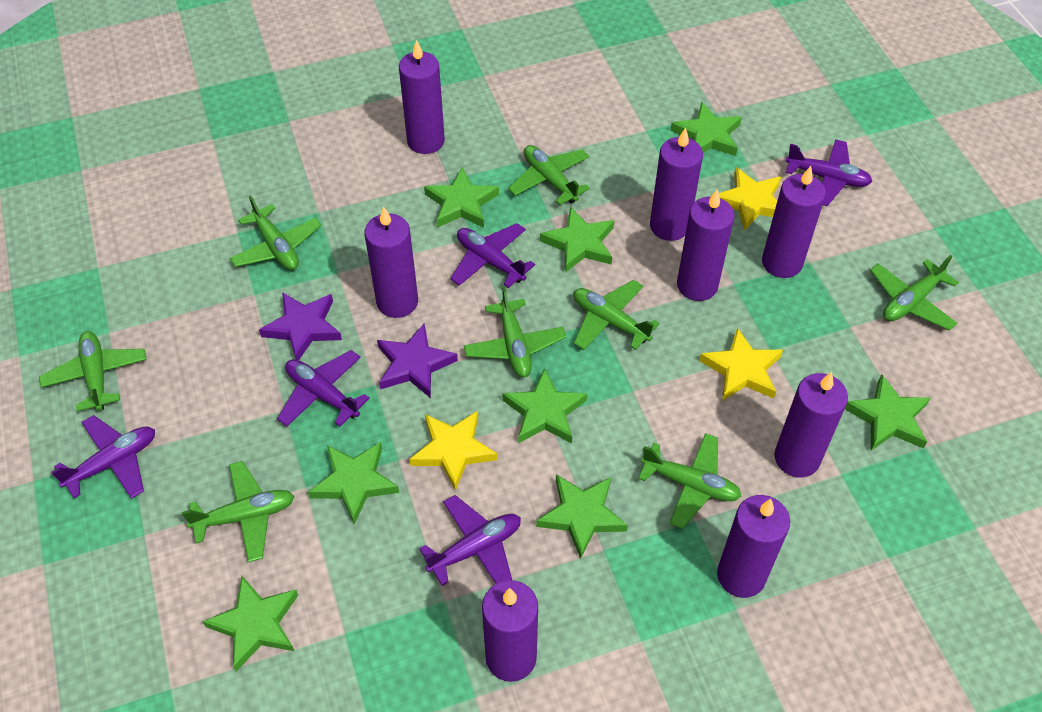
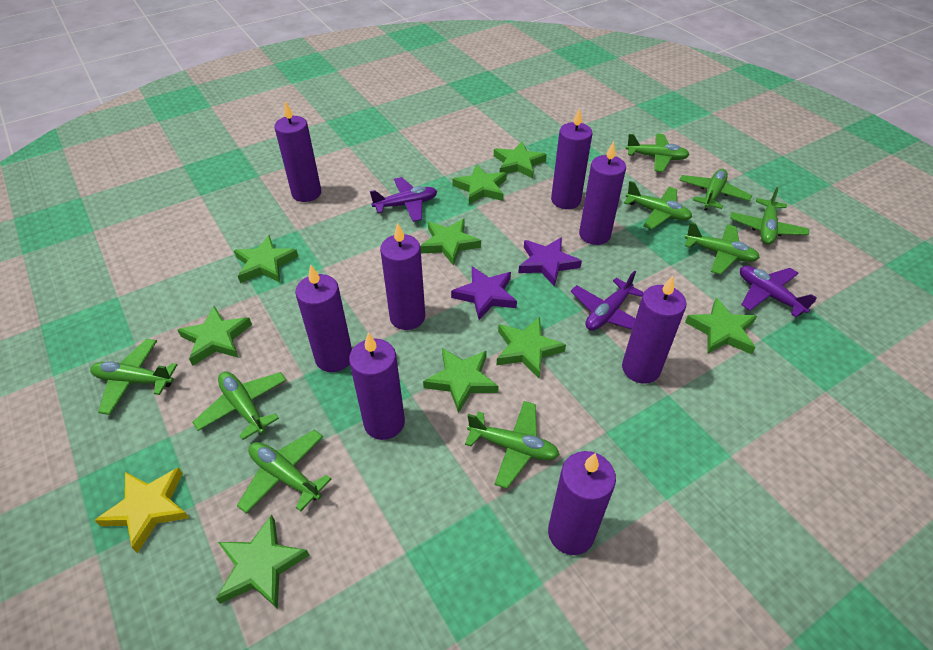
green plane: [39,331,147,412] [182,461,294,562] [229,195,322,270] [463,286,566,377] [508,145,590,205] [573,280,659,350] [638,433,741,529] [870,255,959,331] = 8 -> [90,339,177,415] [192,371,286,440] [237,430,331,514] [465,401,560,489] [624,181,692,229] [626,133,690,172] [679,169,752,211] [685,222,760,275] [730,187,809,245] = 9
green star: [202,576,298,672] [308,442,399,525] [424,167,499,228] [502,368,587,443] [536,474,628,559] [540,207,614,273] [670,102,742,156] [845,374,930,450] = 8 -> [177,306,252,366] [216,515,309,609] [234,235,298,283] [420,219,481,266] [423,348,499,413] [452,164,507,204] [494,142,547,179] [497,317,566,378] [685,298,757,354] = 9
purple plane: [51,415,155,499] [277,350,370,427] [419,495,521,586] [450,223,535,288] [786,139,872,206] = 5 -> [370,177,437,222] [571,271,644,331] [740,266,817,317] = 3
yellow star: [409,411,498,491] [699,328,783,401] [719,167,781,231] = 3 -> [94,467,189,553] = 1

